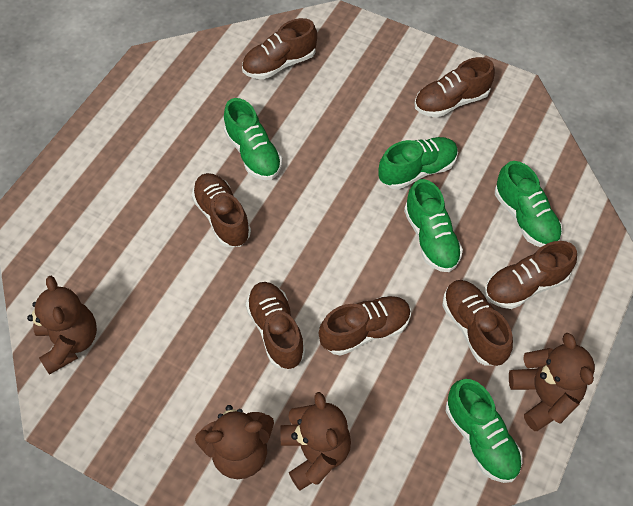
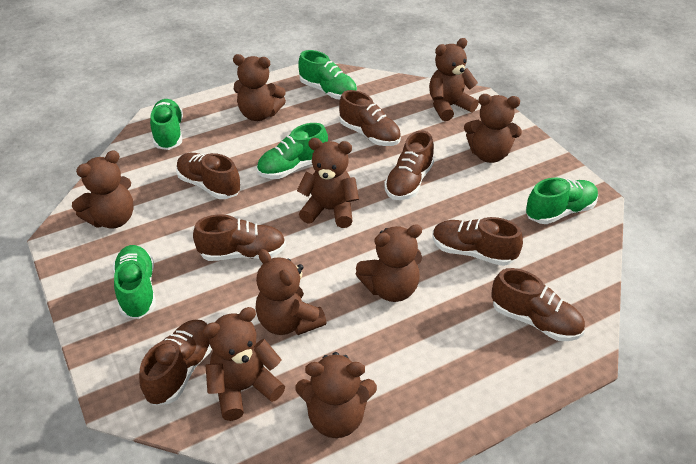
brown teddy bear: [27,276,97,374] [195,405,274,479] [280,392,351,491] [509,333,595,431] = 4 -> [72,150,133,229] [202,307,285,421] [233,54,286,121] [255,249,327,335] [296,352,377,438] [297,138,359,228] [356,224,422,302] [429,38,479,121] [464,94,522,163] = 9

